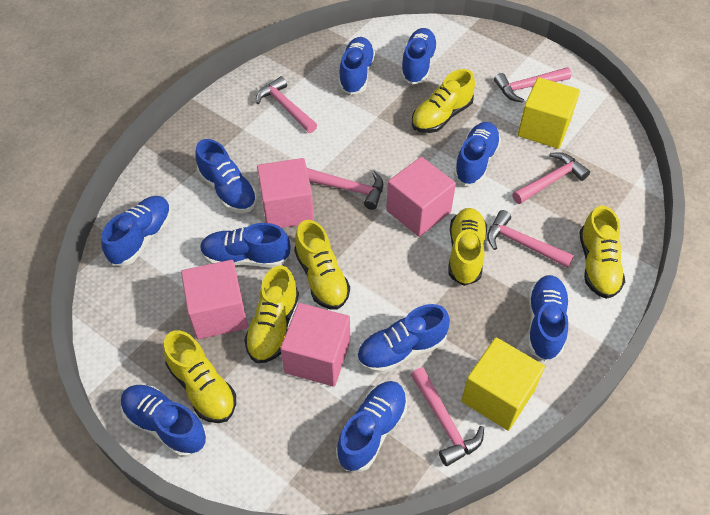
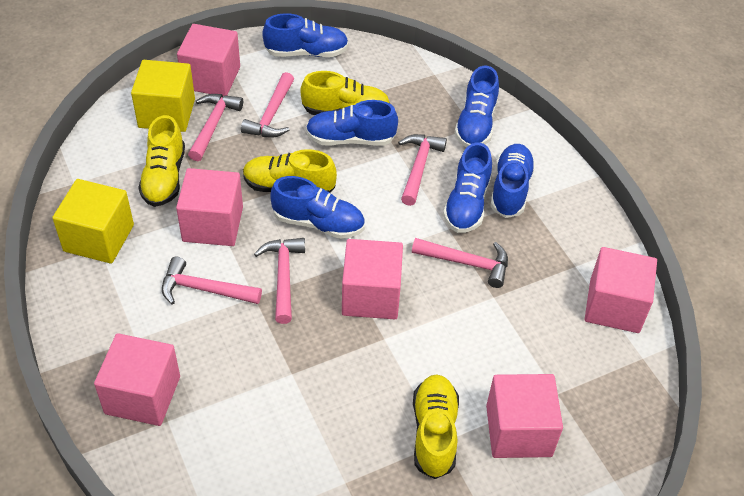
blue shoe: [101,196,172,266] [120,385,207,457] [195,139,257,213] [200,223,290,268] [336,381,407,472] [339,37,375,95] [357,304,450,373] [401,28,438,85] [454,122,501,186] [528,275,569,361] = 10 -> [262,13,349,57] [270,176,365,239] [306,100,398,146] [443,142,492,233] [455,66,499,147] [491,144,535,218] = 6
pink cube: [181,260,248,339] [257,158,314,228] [280,303,350,387] [386,157,456,237] = 4 -> [94,333,180,426] [176,168,243,246] [177,24,240,97] [342,239,403,319] [486,374,563,458] [585,247,657,333] = 6
yellow shoe: [163,330,236,423] [244,266,299,363] [294,220,350,310] [412,69,475,133] [449,208,487,286] [579,206,625,299] = 6 -> [138,115,185,207] [243,149,337,192] [300,71,390,115] [413,375,459,479] = 4

